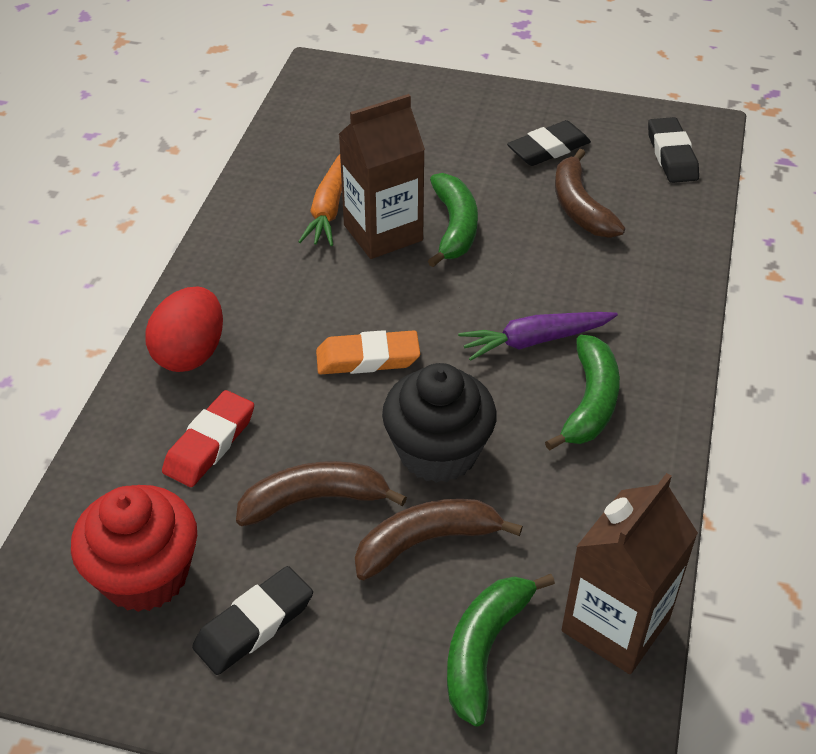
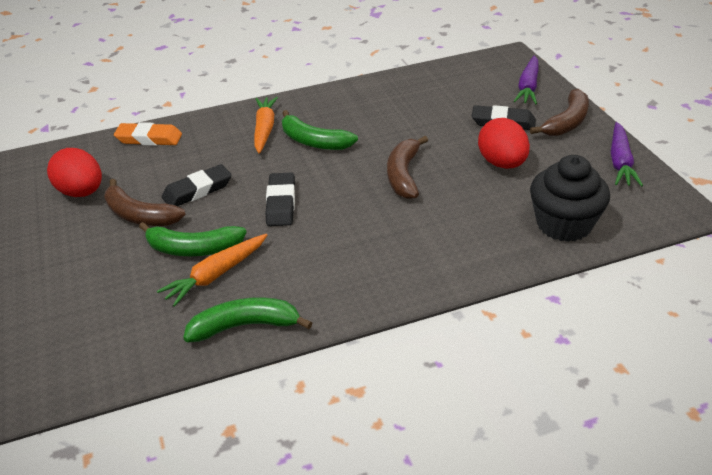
brown carton: [339,94,425,259] [562,473,698,674] = 2 -> none = 0
orange carrot: [298,154,342,246] = 1 -> [157,234,267,307] [254,97,278,154] = 2
purple carrot: [458,312,618,361] = 1 -> [513,56,538,104] [611,122,643,187] = 2
red cupcake: [71,485,197,612] = 1 -> none = 0
red egg: [145,286,223,372] = 1 -> [47,148,102,197] [478,118,530,169] = 2
red eraser: [162,390,254,487] = 1 -> none = 0

